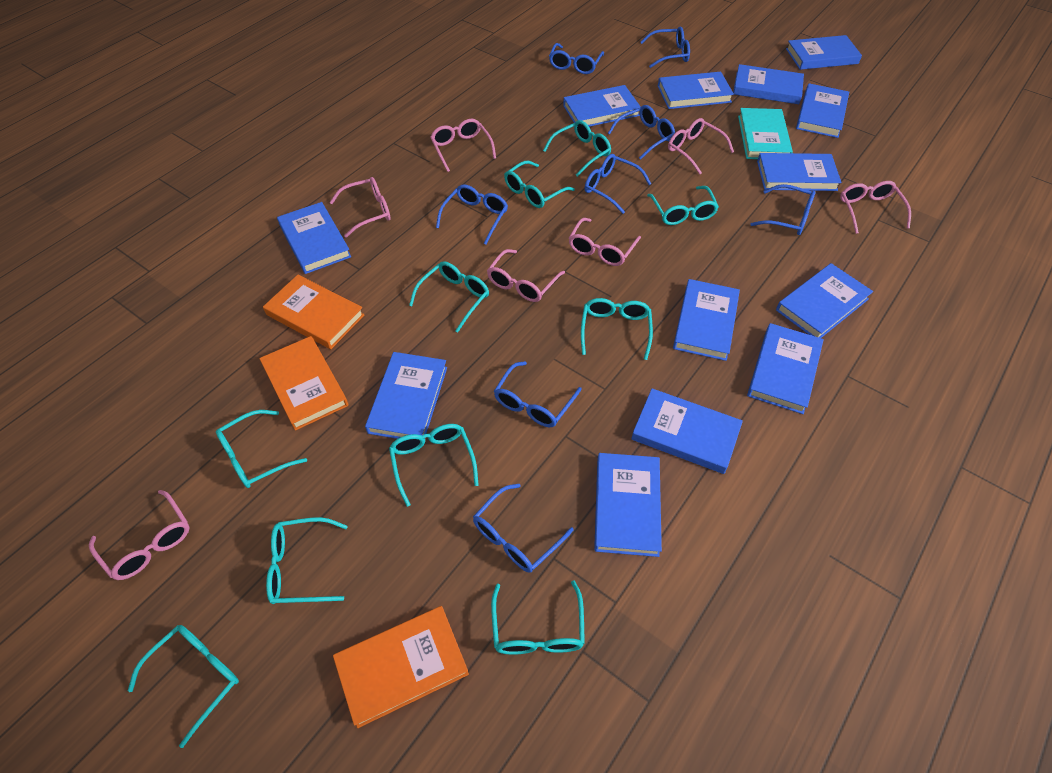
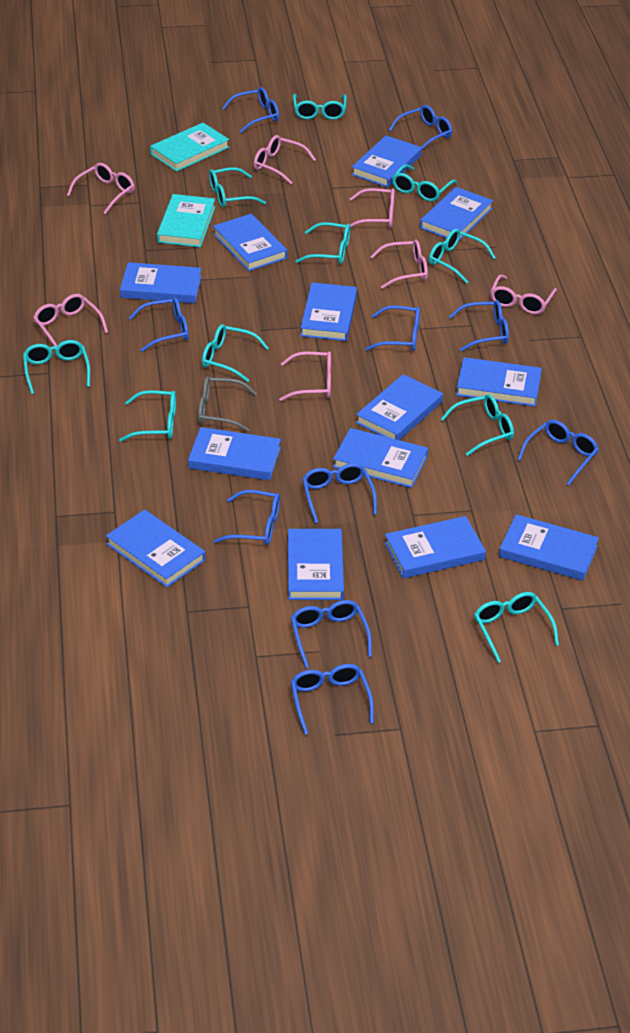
blue glasses: [436,184,508,245] [473,484,574,572] [494,361,582,427] [549,43,604,74] [585,154,651,214] [608,105,675,160] [640,27,690,68] [750,184,815,235] = 8 -> [129,297,189,352] [214,490,280,545] [222,87,279,133] [291,600,372,668] [291,664,374,735] [302,463,377,524] [366,305,420,351] [389,105,452,149] [449,300,509,352] [517,420,599,485] = 10
grey glasses: none = 0 -> [198,376,257,432] = 1
orange book: [259,336,348,430] [263,275,365,349] [333,606,469,728] = 3 -> none = 0
turquoise book: [738,108,793,159] = 1 -> [150,123,229,172] [157,194,215,247] = 2

